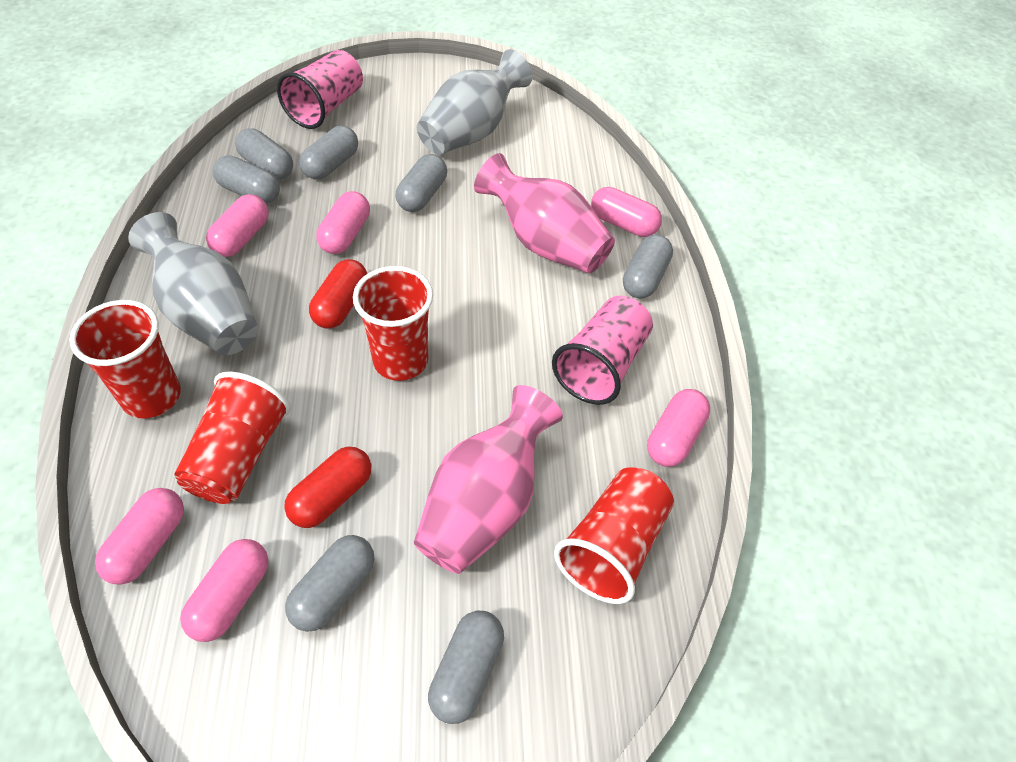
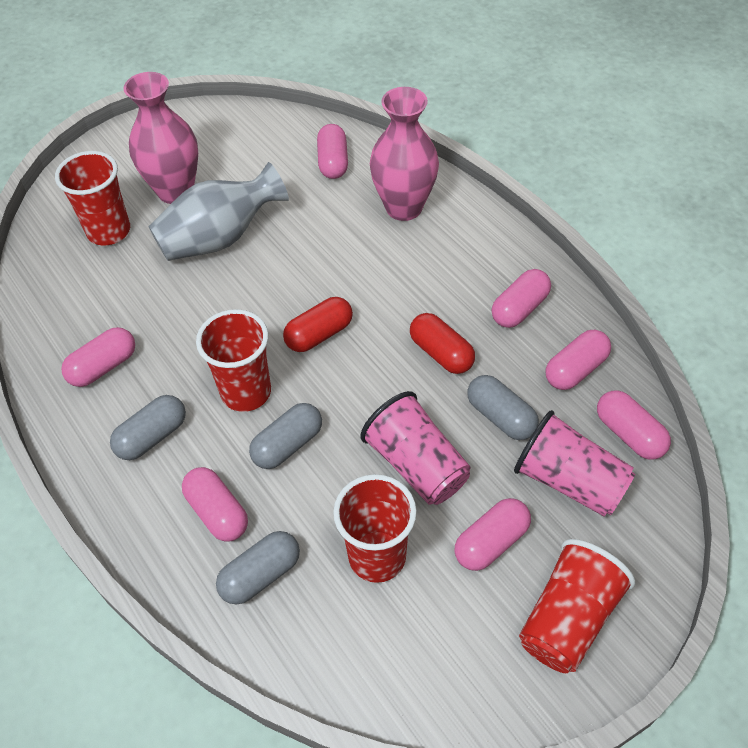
grey capsule: [213,155,280,204] [235,128,293,180] [285,535,374,632] [300,126,358,179] [396,154,447,212] [428,611,504,724] [623,234,673,298] = 7 -> [110,395,186,460] [216,531,300,605] [249,403,322,469] [467,375,539,440] = 4
grey vase: [128,212,258,355] [417,49,532,155] = 2 -> [149,162,289,261] = 1
pink capsule: [95,488,184,585] [180,539,268,642] [206,194,269,257] [316,191,370,254] [591,187,662,237] [647,389,710,467] = 6 -> [61,327,135,387] [182,467,248,541] [317,124,348,179] [455,498,531,571] [492,269,551,328] [546,330,611,390] [597,390,671,460] = 7

